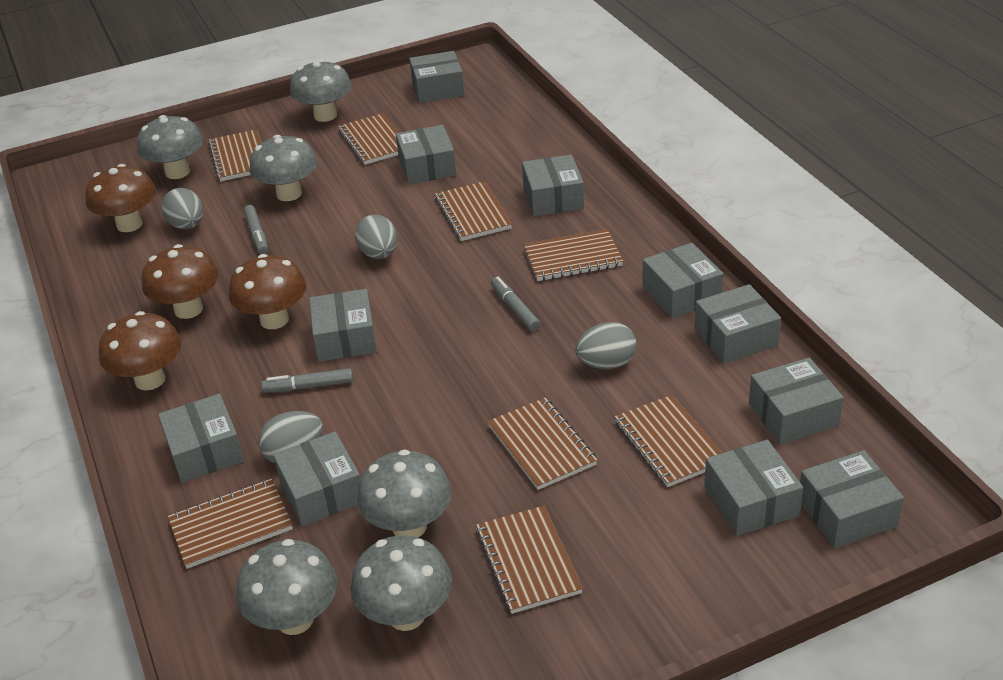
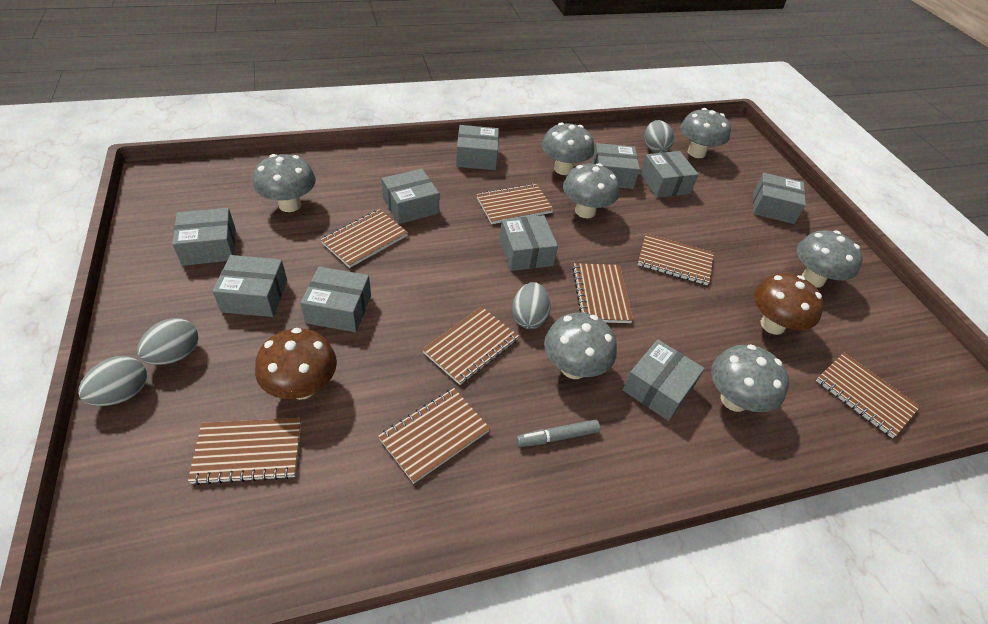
brown mushroom: [85,164,156,232] [99,311,181,390] [142,244,219,319] [229,254,306,329] = 4 -> [255,328,337,400] [754,273,824,335] = 2
grey box: [158,394,244,483] [273,431,361,527] [309,289,377,362] [396,125,457,185] [409,51,465,103] [522,155,584,216] [642,243,724,318] [695,284,781,364] [704,440,803,536] [749,358,844,444] [800,450,904,548] = 11 -> [172,208,236,266] [212,255,287,317] [300,266,371,332] [382,169,439,224] [456,125,499,170] [499,215,558,271] [592,143,640,189] [623,339,705,421] [640,151,699,198] [753,173,806,224] = 10
grey marker: [243,205,268,254] [261,368,353,393] [491,277,540,331] = 3 -> [516,420,600,447] = 1
grey mushroom: [137,115,203,179] [236,539,337,635] [250,135,317,201] [290,60,352,122] [351,536,452,631] [357,449,452,537] = 6 -> [253,154,316,212] [542,122,594,175] [544,313,617,379] [563,163,619,219] [680,108,731,158] [711,344,789,412] [797,230,862,288] = 7

